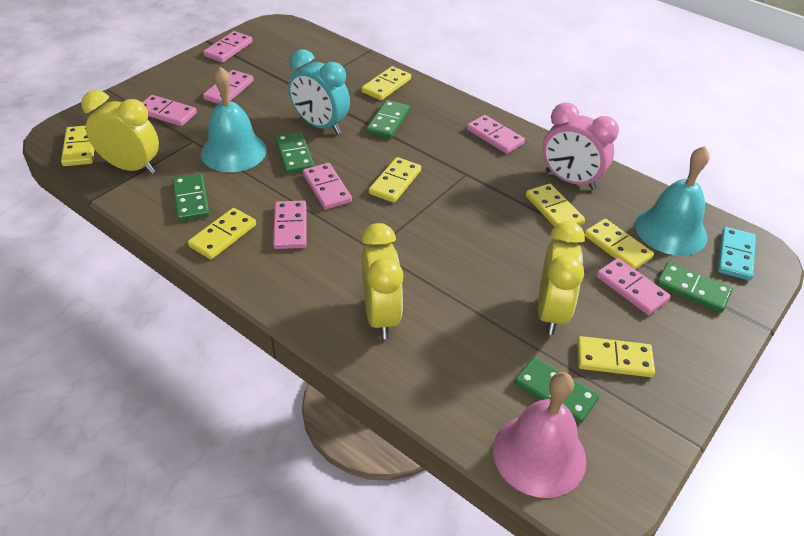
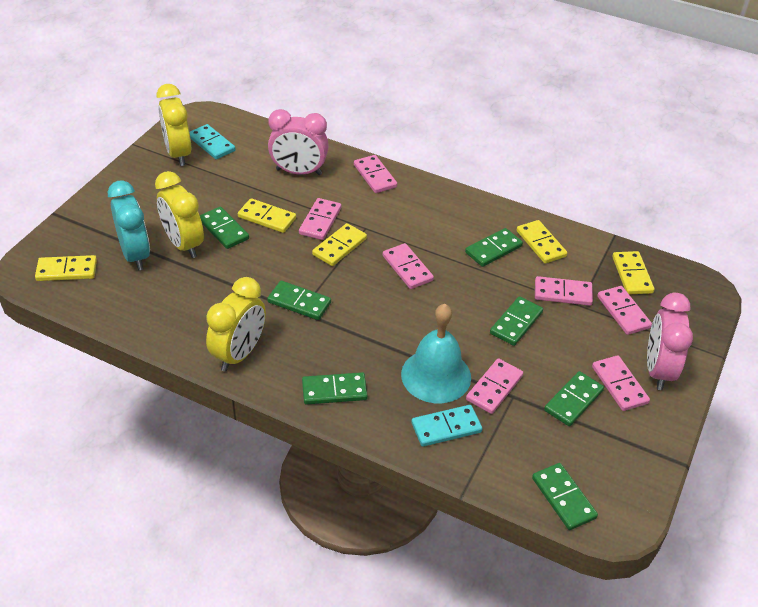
green domino: [172,174,210,221] [275,132,314,174] [366,100,410,139] [514,357,599,424] [656,262,733,313] = 5 -> [200,206,249,249] [267,281,331,320] [302,372,368,404] [465,228,523,267] [490,296,543,346] [532,463,598,530] [544,371,604,426] = 7
pink bell: [493,372,586,498] = 1 -> none = 0
pink clock: [542,103,619,190] = 1 -> [268,109,329,175] [647,293,693,390] = 2
turquoise bell: [201,67,267,172] [635,146,710,256] = 2 -> [401,304,471,403] = 1
turquoise domino: [718,227,756,281] = 1 -> [190,124,235,159] [411,405,482,447] = 2
yellow domino: [61,126,94,166] [188,208,256,259] [362,66,411,100] [369,157,421,203] [526,183,585,227] [577,336,655,377] [584,219,654,269] = 7 -> [35,255,97,281] [238,198,296,233] [312,223,367,266] [517,220,567,263] [612,251,654,295] = 5

